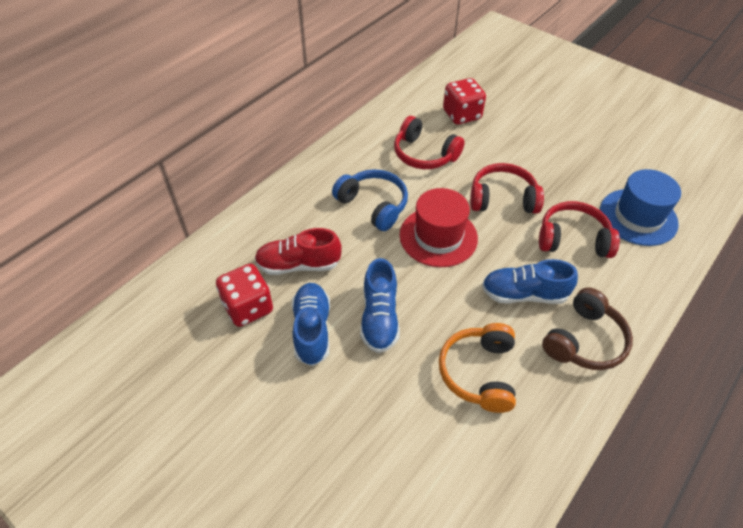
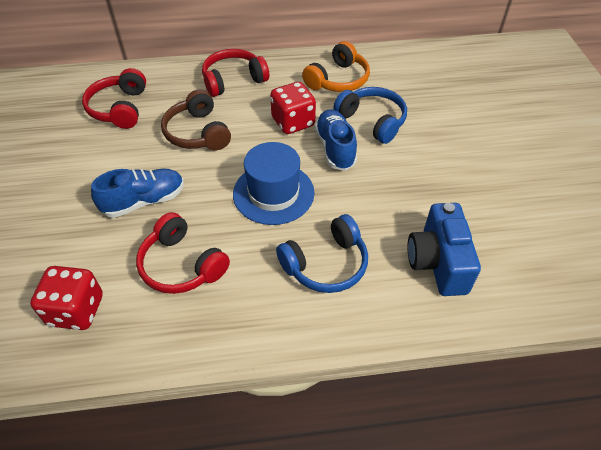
blue camera: none = 0 -> [407,203,481,296] = 1
blue headphones: [332,169,408,231] = 1 -> [276,214,368,293] [333,87,407,144] = 2
blue shoe: [292,283,330,366] [360,258,400,353] [482,259,578,304] = 3 -> [91,169,184,218] [315,109,357,171] = 2
red hat: [400,188,478,267] = 1 -> none = 0
red shoe: [255,228,342,275] = 1 -> none = 0

